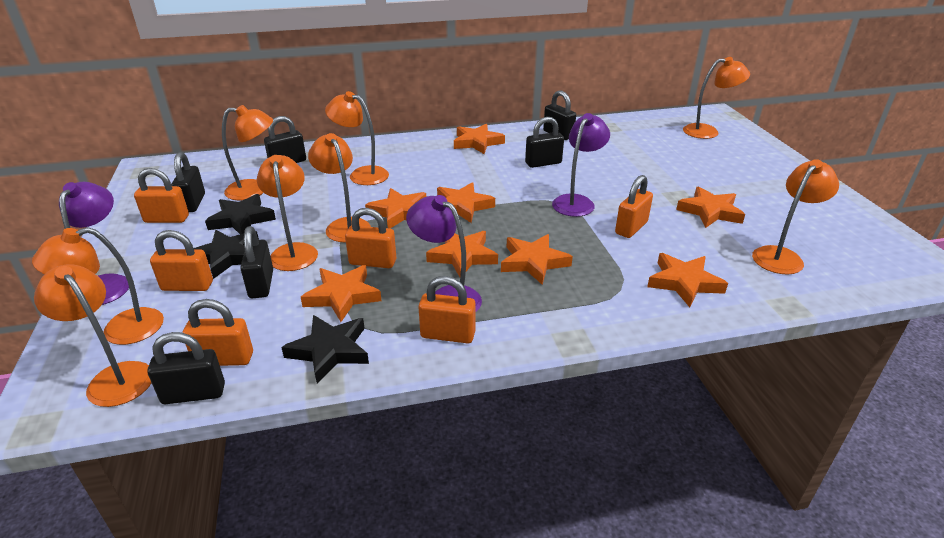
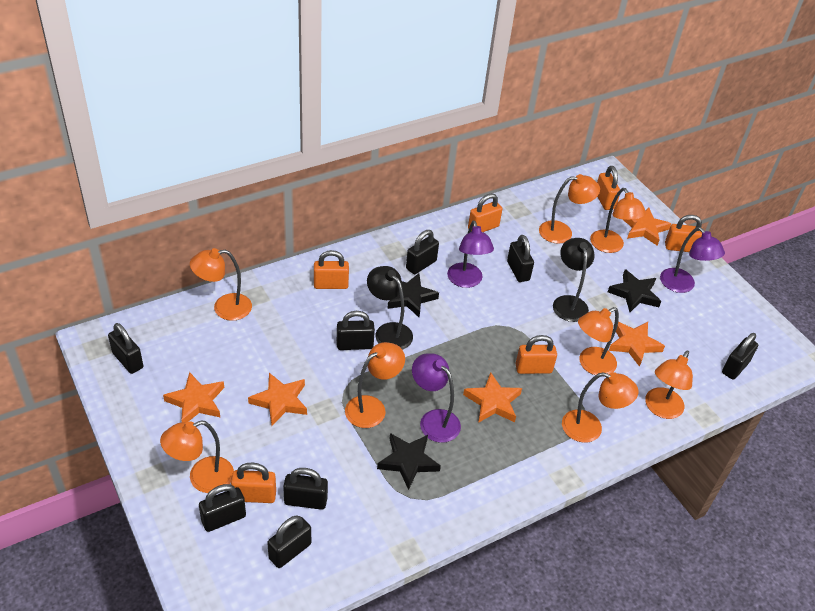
black lamp: none = 0 -> [367,266,413,350] [553,238,594,322] = 2
black padlock: [147,332,225,404] [171,152,205,212] [240,226,273,298] [264,116,306,163] [525,117,564,168] [543,90,576,140] = 6 -> [108,323,143,374] [199,484,246,532] [267,516,311,568] [283,468,328,510] [337,311,375,350] [406,230,439,274] [507,235,534,282] [722,333,758,380] = 8
orange star: [301,265,381,322] [365,188,426,229] [426,231,498,277] [437,182,495,223] [454,124,505,154] [501,234,573,285] [647,253,728,307] [676,186,745,228] = 8 -> [163,372,224,423] [248,373,307,426] [463,372,522,423] [609,321,665,367] [622,207,671,246] = 5

